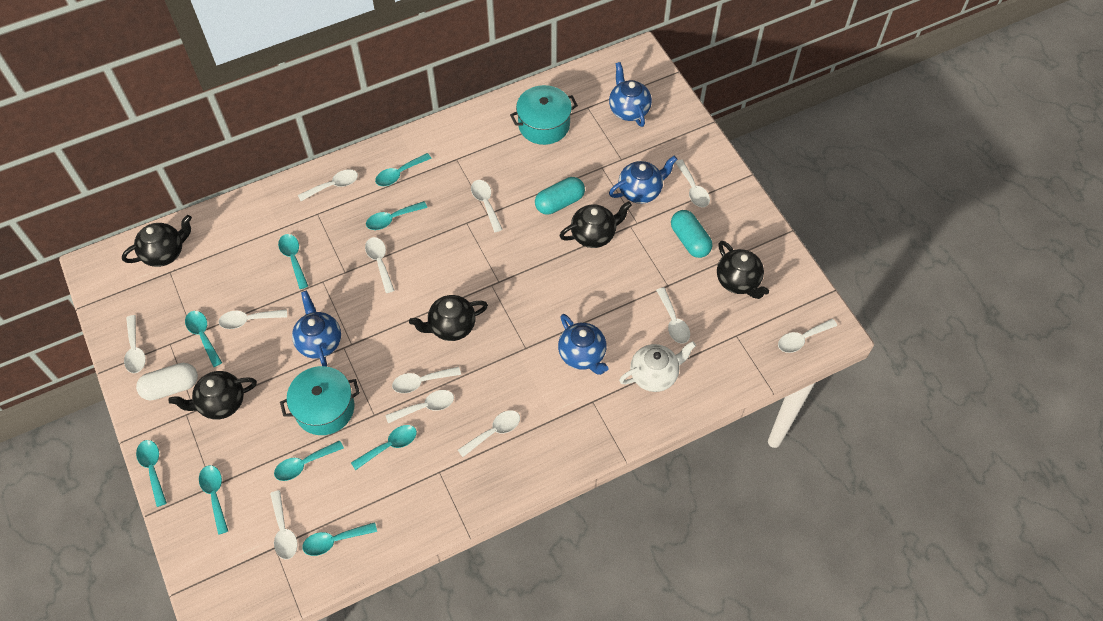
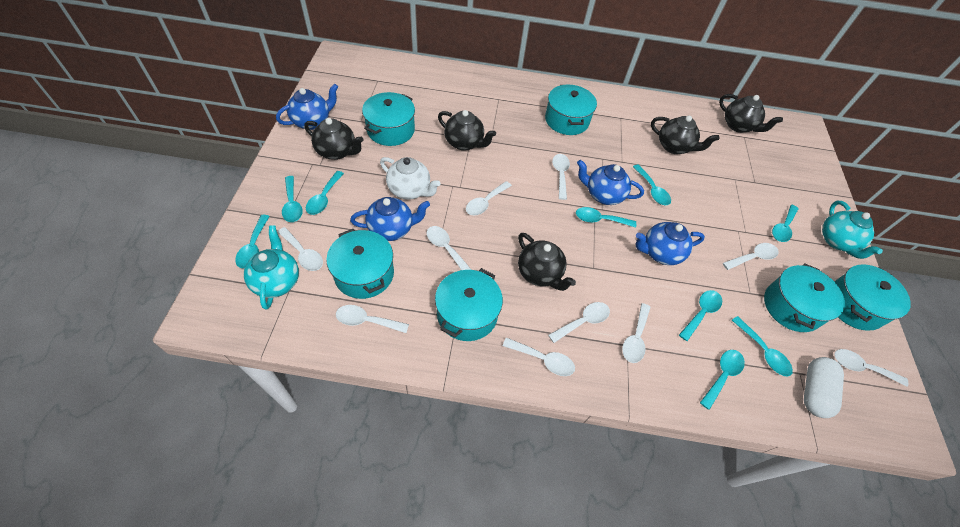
turquoise capsule: [535,177,585,215] [671,210,712,258] = 2 -> none = 0
turquoise pot: [280,366,360,435] [510,85,578,145] = 2 -> [326,229,394,299] [362,92,415,146] [435,268,503,341] [545,85,597,135] [764,263,845,332] [834,264,911,331] = 6
turquoise teapot: none = 0 -> [244,225,299,310] [822,201,883,259] = 2
white spoon: [124,315,146,373] [219,309,287,329] [270,490,298,559] [298,169,358,201] [365,237,395,293] [386,390,454,423] [392,367,461,393] [458,410,520,457] [471,180,503,232] [656,287,690,344] [675,159,710,207] [778,319,837,353] = 12 -> [278,227,323,271] [336,305,409,333] [427,226,471,270] [466,181,512,215] [503,337,575,376] [548,302,610,343] [552,154,570,200] [622,303,651,363] [723,243,779,270] [834,349,908,387] = 10

